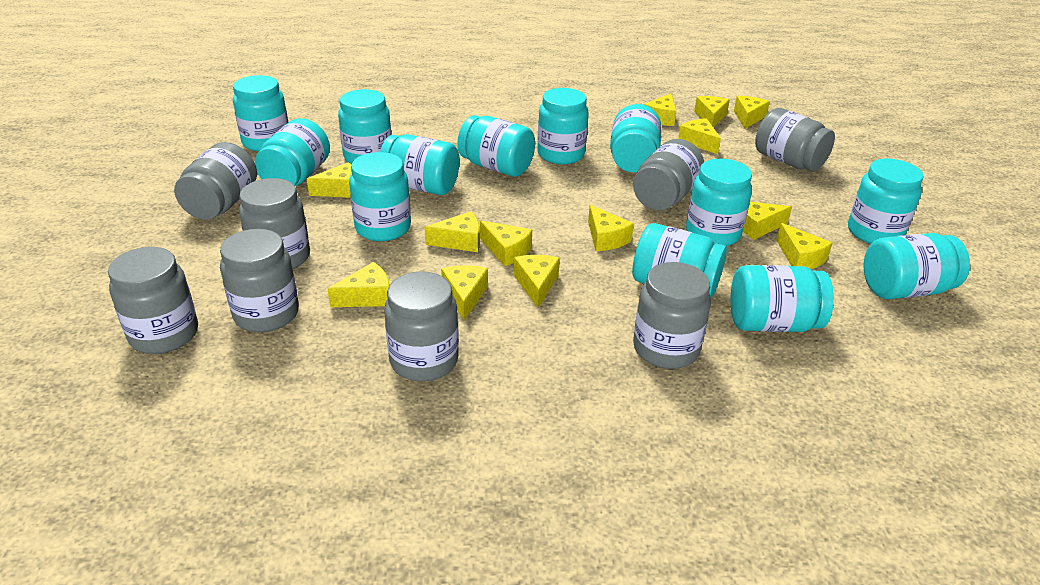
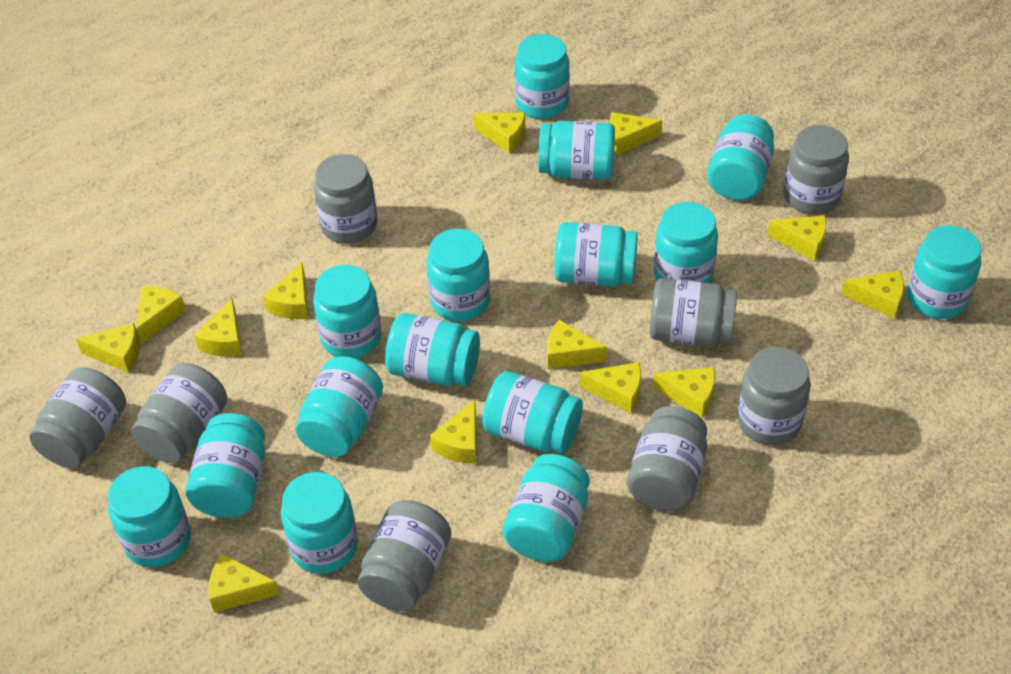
turquoise jar: [233,75,288,151] [255,118,330,186] [338,89,392,164] [349,152,411,241] [380,134,460,195] [457,115,535,176] [537,88,589,164] [610,104,661,173] [632,223,727,298] [686,159,752,246] [731,265,834,332] [848,159,924,244] [864,233,970,299] = 13 -> [108,466,191,568] [186,413,265,518] [281,472,358,574] [295,356,383,457] [313,265,381,358] [385,313,480,386] [427,229,490,321] [482,371,583,454] [503,454,590,562] [515,34,570,119] [538,121,615,180] [554,222,638,286] [654,202,718,283] [707,114,774,200] [907,225,981,319] = 15

